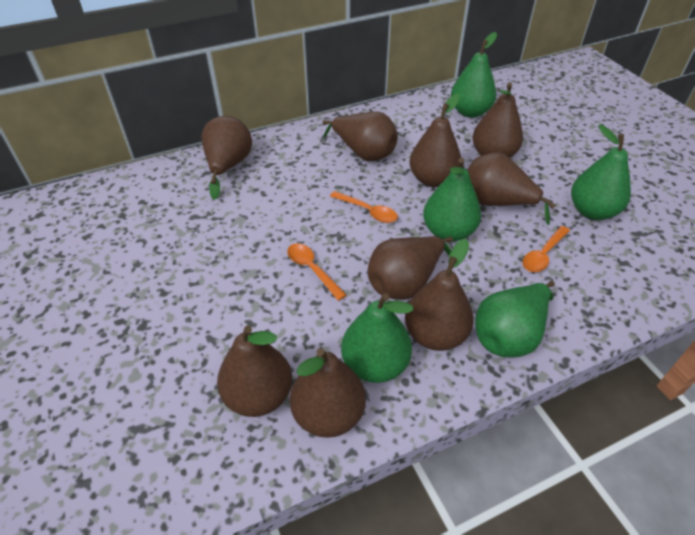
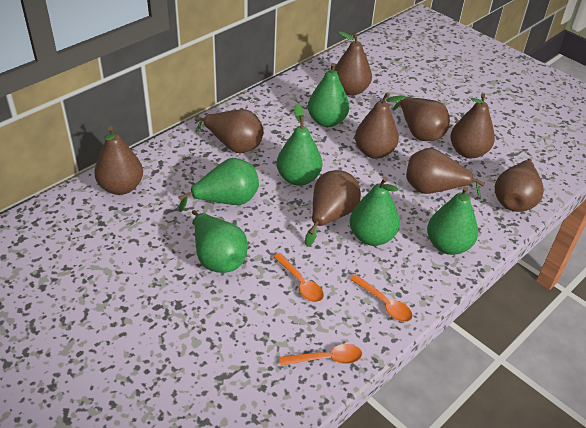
green pear: [341,293,413,383] [423,158,481,242] [451,32,497,118] [475,281,555,357] [571,125,631,220] = 5 -> [178,158,259,212] [192,210,248,273] [277,104,322,186] [308,63,349,127] [350,177,400,246] [427,186,478,255] = 6

